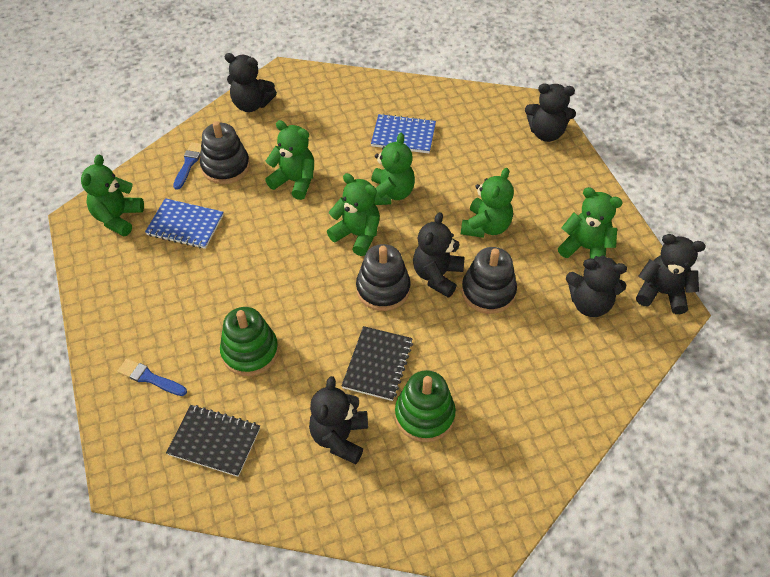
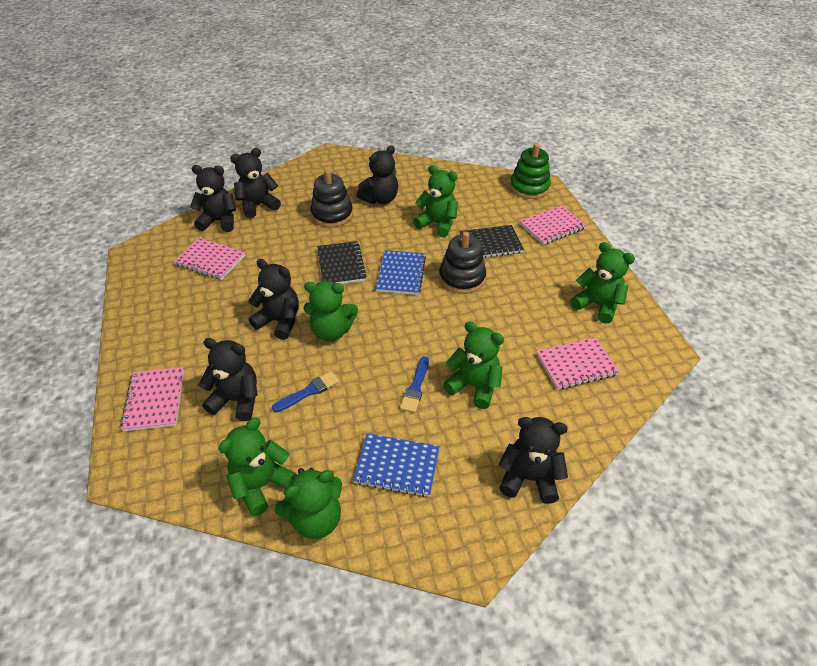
black stacking toy: [200,121,250,184] [356,244,410,311] [462,247,517,314] = 3 -> [310,170,353,227] [439,232,486,294] = 2
green stacking toy: [220,307,279,376] [395,370,456,442] = 2 -> [510,143,551,199] = 1
pink notebook: none = 0 -> [120,367,184,431] [174,238,245,280] [520,205,586,245] [537,337,619,390] = 4

